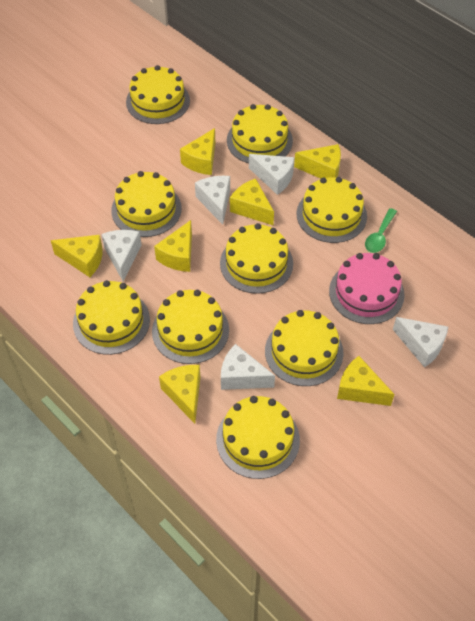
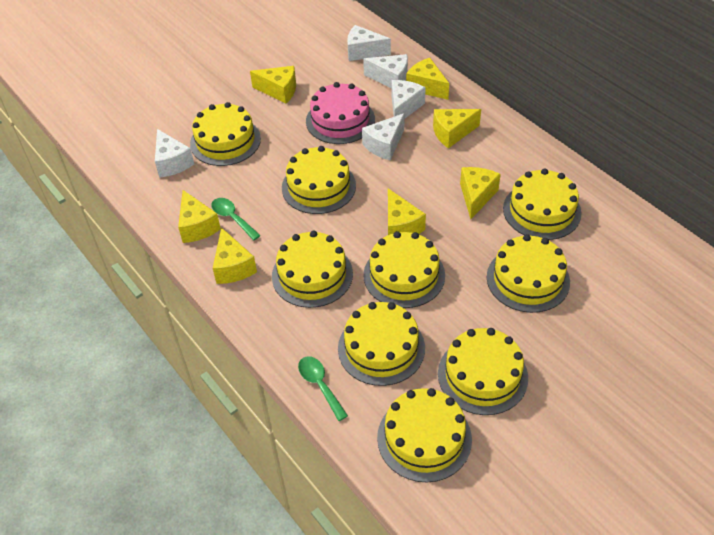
green spoon: [365,208,397,253] = 1 -> [211,198,261,241] [298,356,348,421] = 2

